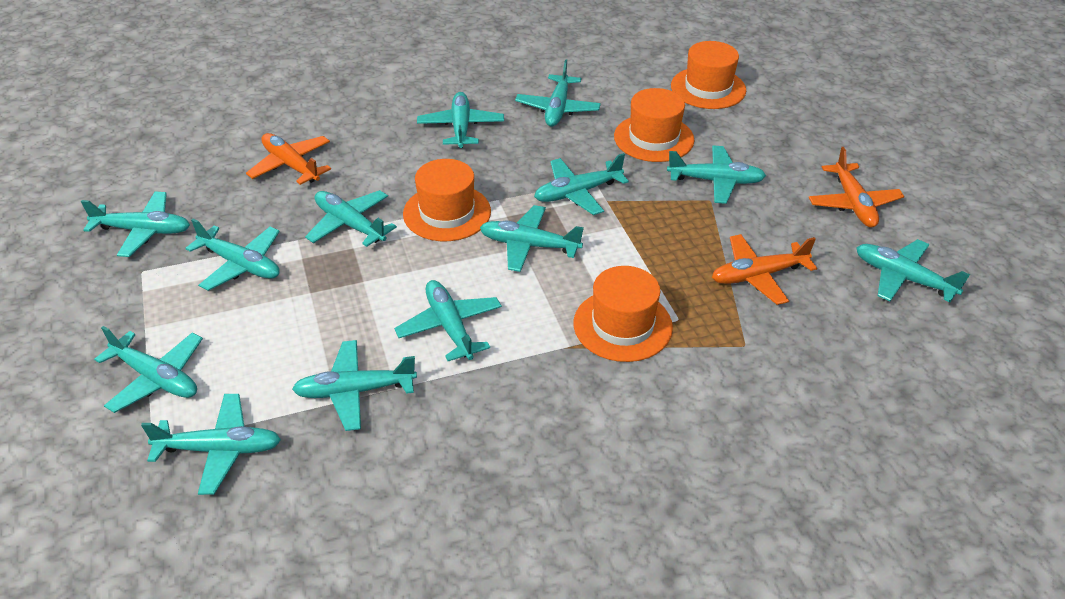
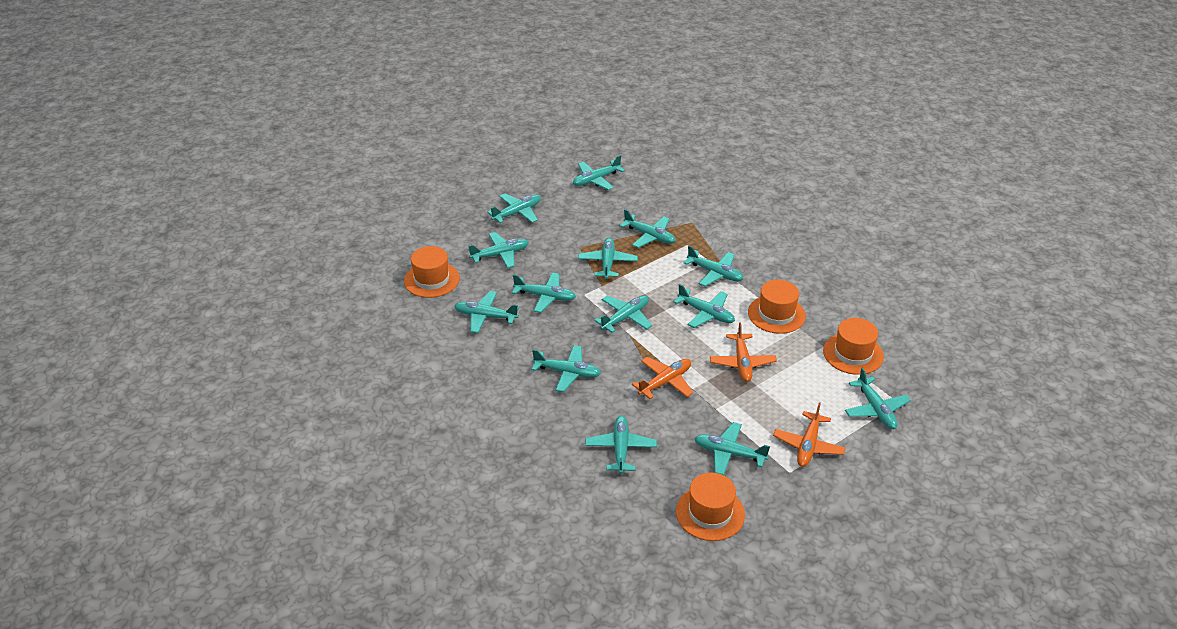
turquoise plane: [81,191,190,257] [94,326,203,413] [141,394,281,495] [185,219,280,291] [292,340,417,431] [305,190,397,247] [394,280,502,361] [417,92,504,148] [480,205,584,272] [515,59,601,127] [534,153,629,215] [667,145,766,204] [856,239,970,303] = 13 -> [454,291,519,333] [468,232,529,268] [487,194,541,223] [512,272,576,313] [532,345,601,392] [573,155,625,190] [578,238,638,279] [585,416,657,474] [594,295,652,333] [620,209,676,248] [674,284,735,328] [684,246,743,287] [694,422,770,475] [845,367,911,429] = 14

